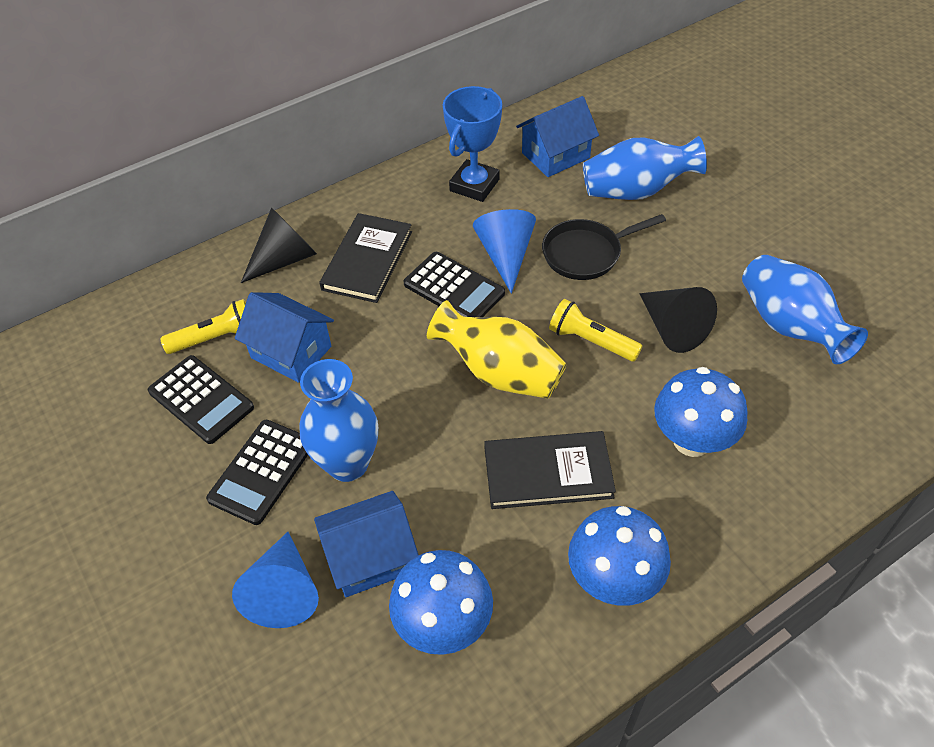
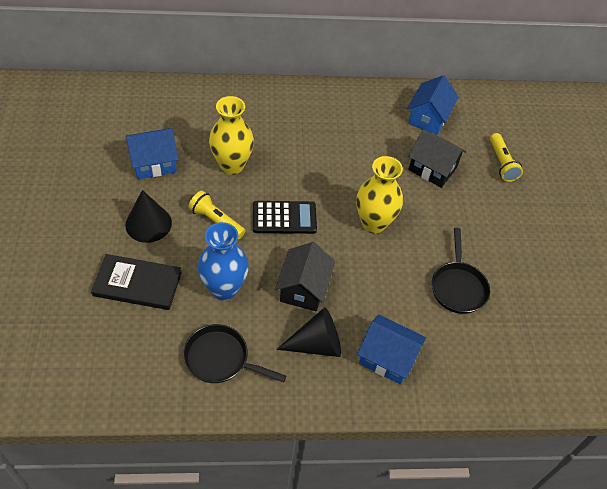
black book: [319,213,412,303] [484,431,616,509] = 2 -> [91,254,182,310] = 1
black calculator: [148,355,254,444] [206,420,308,525] [404,252,505,317] = 3 -> [253,201,317,234] = 1
black house: none = 0 -> [275,242,335,311] [408,129,467,188] = 2
black pan: [542,214,666,280] = 1 -> [183,324,286,383] [432,228,490,314] = 2
blue cone: [232,532,319,628] [473,209,536,294] = 2 -> none = 0
blue mushroom: [389,550,493,655] [568,506,671,606] [654,367,748,457] = 3 -> none = 0
blue trophy: [443,86,502,202] = 1 -> none = 0
blue vase: [300,359,378,482] [583,136,707,200] [742,255,868,364] = 3 -> [198,222,249,301] = 1
yellow vase: [427,300,566,399] = 1 -> [209,96,254,175] [356,156,403,233] = 2

